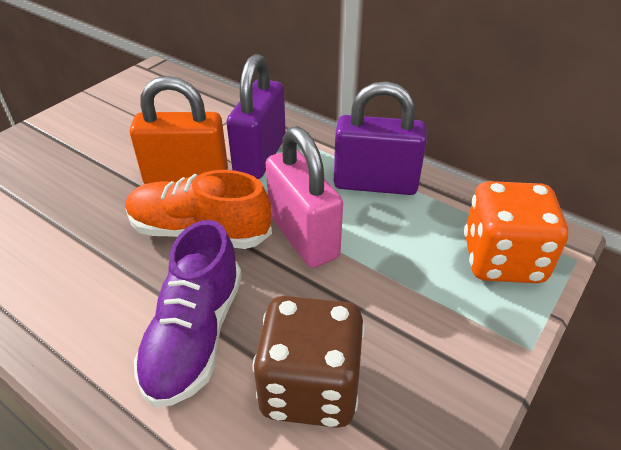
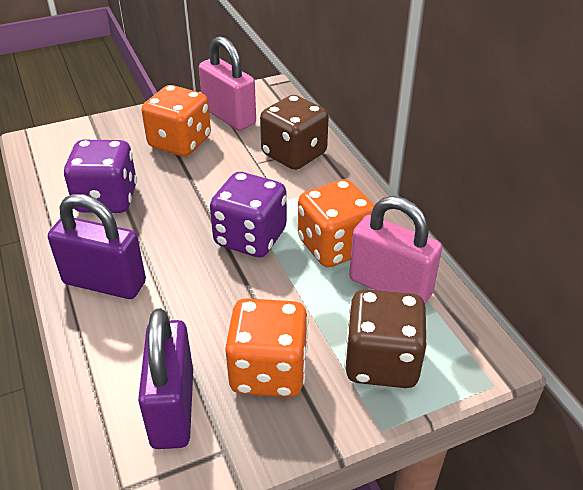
brown dice: [252,296,365,428] = 1 -> [260,95,329,170] [344,289,426,388] = 2
orange dice: [464,181,568,283] = 1 -> [142,85,211,157] [225,298,309,397] [298,179,374,267] = 3
orange padlock: [130,76,228,184] = 1 -> none = 0
orange shoe: [125,170,272,249] = 1 -> none = 0
pink padlock: [266,126,343,268] = 1 -> [199,36,256,131] [349,196,442,304] = 2
purple dice: none = 0 -> [63,140,137,213] [210,172,287,258] = 2
purple shoe: [134,220,242,408] = 1 -> none = 0

